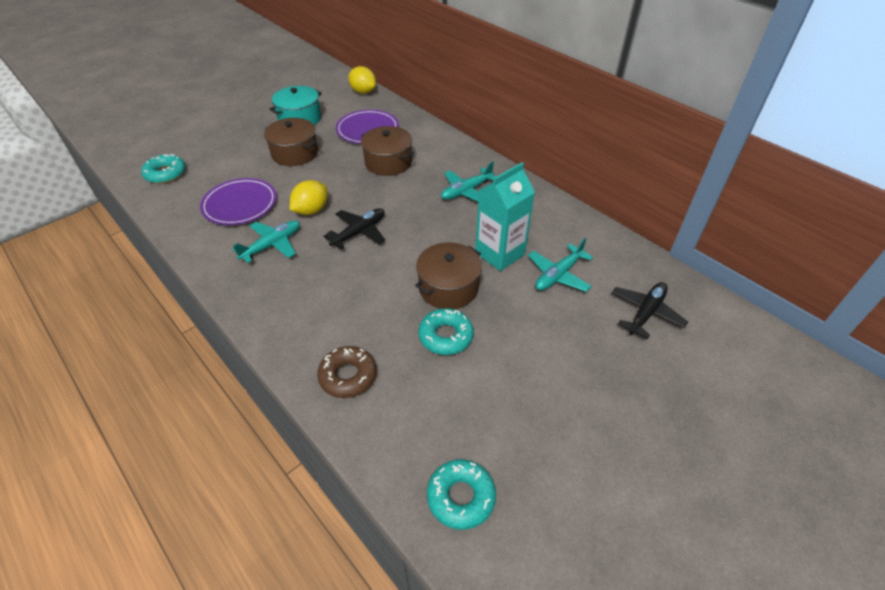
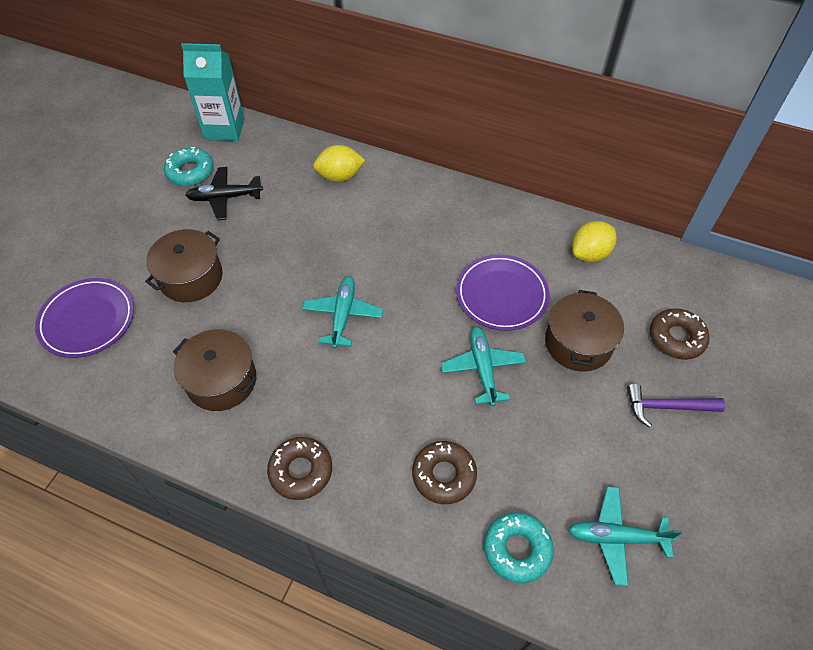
black plane: [323,208,385,249] [612,282,688,339] = 2 -> [185,167,263,220] = 1
brown donut: [317,346,377,398] = 1 -> [267,437,332,500] [412,441,477,504] [650,308,710,360] = 3
purple hammer: none = 0 -> [627,383,725,427] = 1
turquoise donut: [141,154,186,184] [419,308,474,355] [427,459,496,530] = 3 -> [164,147,213,186] [484,512,554,583] = 2
turquoise pot: [270,86,322,125] = 1 -> none = 0

